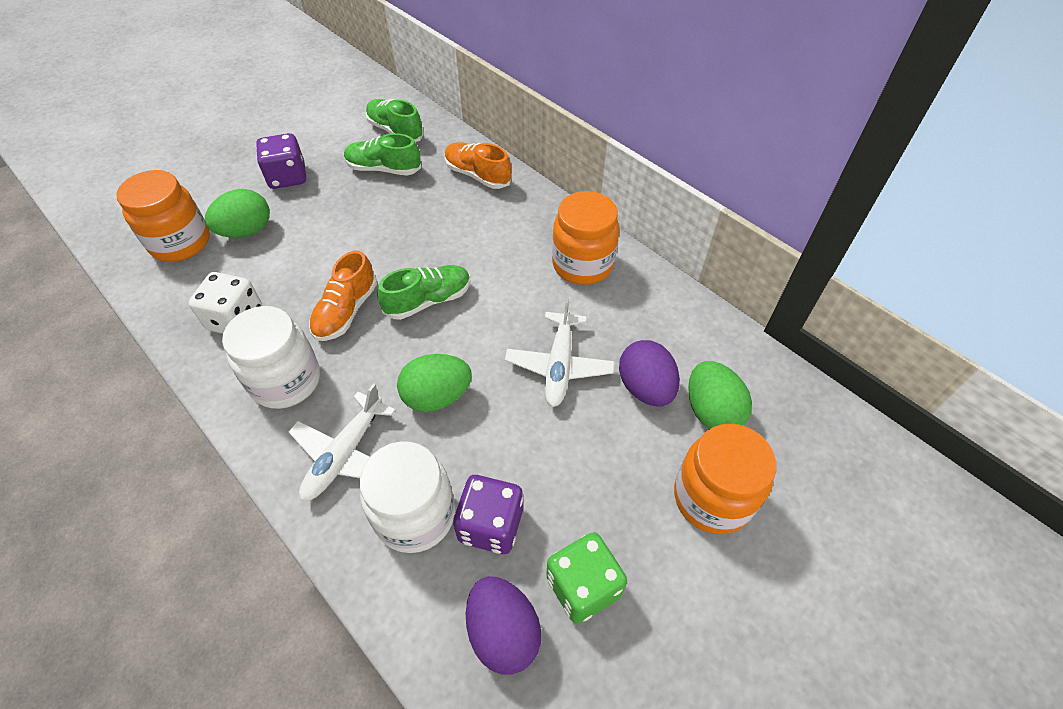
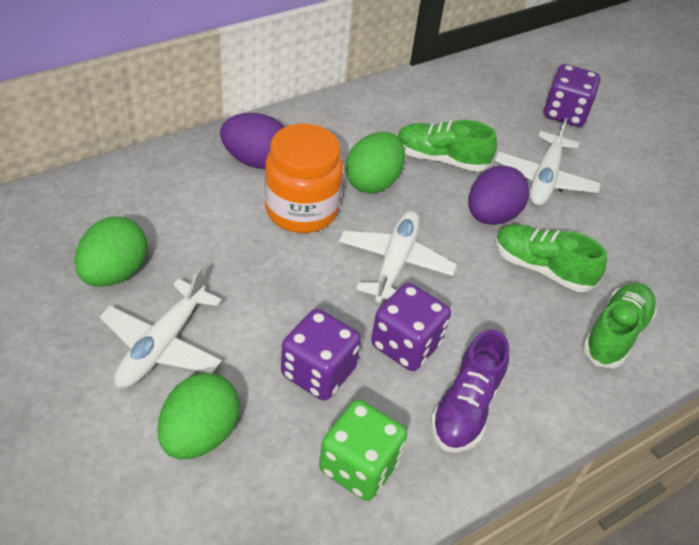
orange jar: [116,170,210,262] [552,191,619,285] [674,424,776,534] = 3 -> [265,124,343,233] = 1
orange shoe: [309,250,377,341] [445,142,512,189] = 2 -> none = 0
purple dice: [256,133,306,189] [453,475,523,554] = 2 -> [281,309,361,401] [371,283,451,371] [544,64,600,127] = 3
purple shoe: none = 0 -> [431,330,509,453] = 1
white dice: [189,272,263,334] = 1 -> none = 0
white jar: [222,306,320,409] [359,441,455,553] = 2 -> none = 0
white plane: [289,383,396,501] [505,297,615,407] = 2 -> [100,267,222,388] [339,211,457,303] [495,117,601,206] = 3

